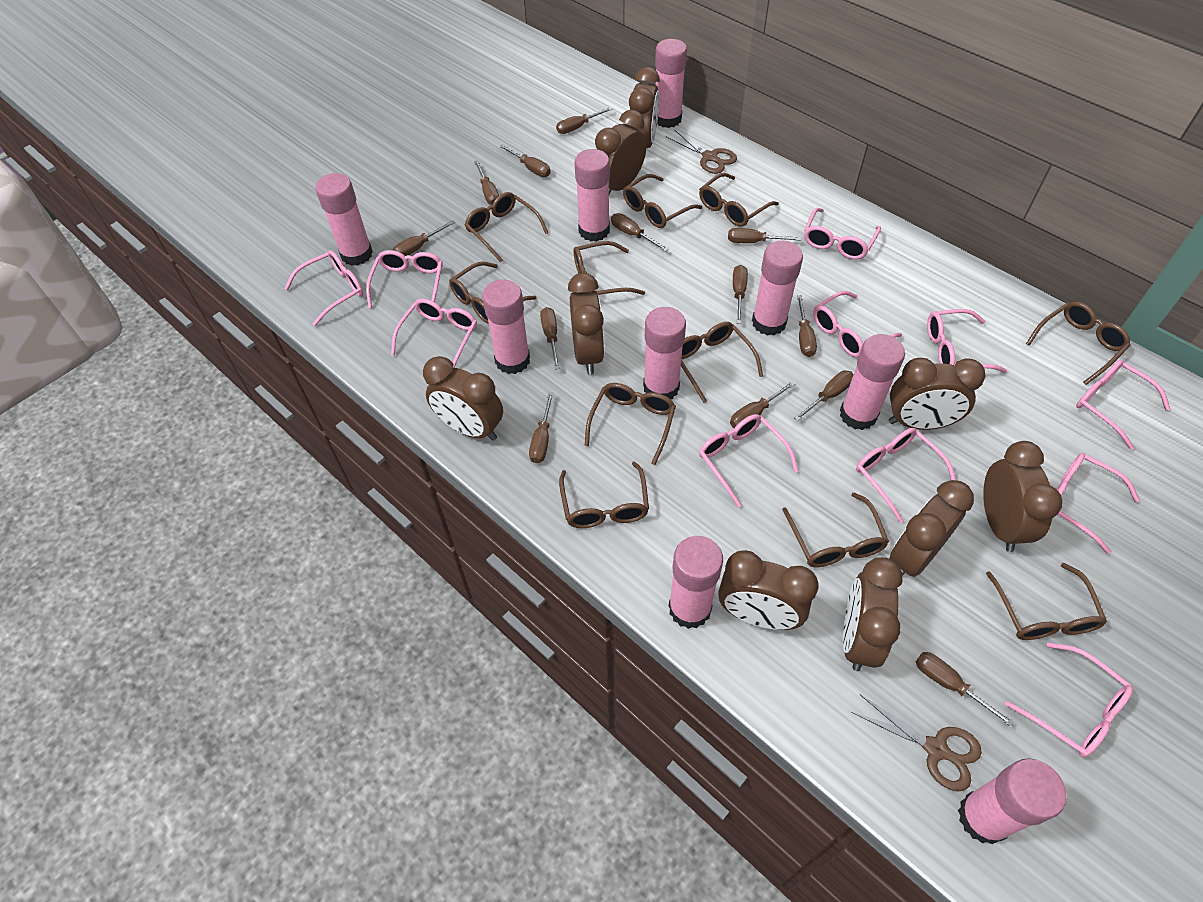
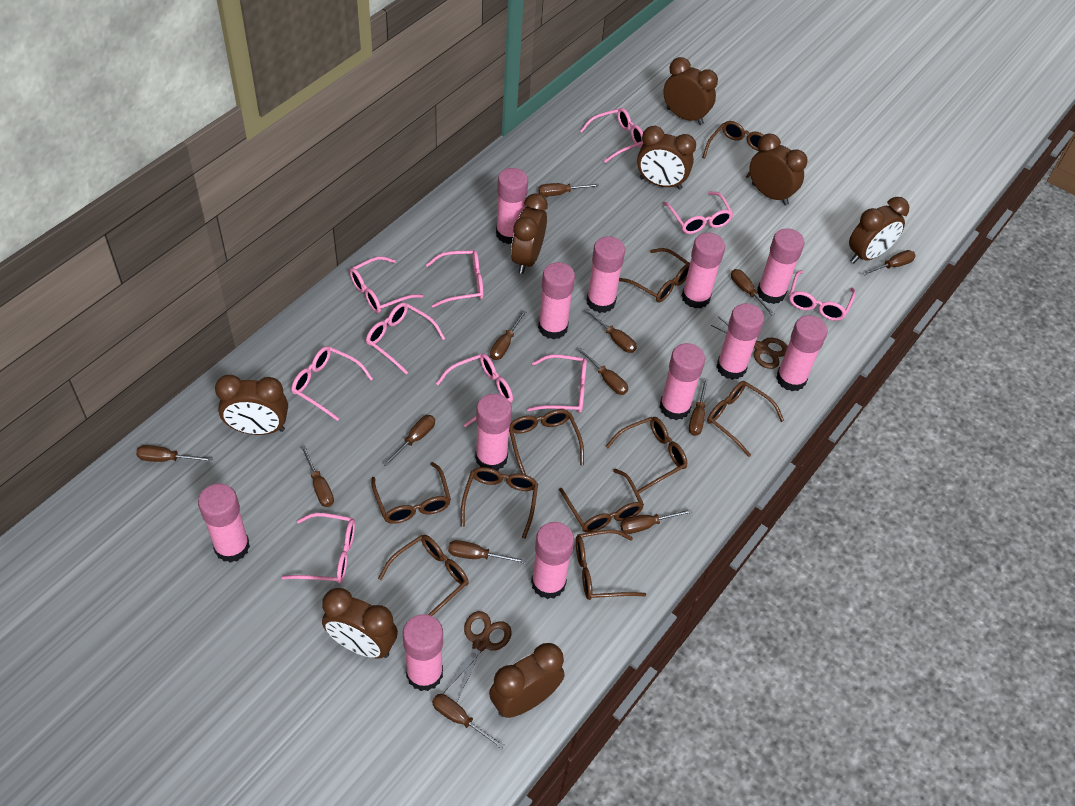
brown clock: [423,356,503,441] [568,273,605,375] [595,110,647,195] [629,67,660,148] [718,550,819,630] [843,557,903,671] [889,358,986,430] [890,480,974,577] [983,441,1062,552] = 9 -> [215,375,288,435] [322,588,398,659] [489,643,564,718] [511,193,548,274] [637,126,696,190] [663,57,718,125] [749,133,808,205] [849,197,909,263] = 8
brown glasses: [449,261,537,324] [465,192,548,263] [559,461,649,528] [574,241,645,295] [585,383,676,465] [623,174,702,228] [681,322,763,403] [699,173,779,227] [782,492,889,567] [986,563,1107,640] [1026,302,1131,385] = 11 -> [371,462,451,524] [378,535,469,616] [461,467,538,539] [509,409,584,475] [559,469,644,533] [576,530,646,600] [605,417,687,493] [619,248,690,302] [702,121,764,178] [707,381,784,457] = 10
pink glasses: [284,250,363,326] [366,250,443,309] [391,299,477,368] [699,414,799,508] [804,208,881,259] [813,291,902,358] [856,428,956,523] [927,309,1007,373] [1005,642,1133,757] [1057,453,1140,554] [1076,360,1171,450] = 11 -> [281,513,355,583] [291,346,373,421] [350,256,423,313] [366,303,445,375] [426,250,483,308] [436,354,513,427] [527,354,587,413] [580,108,643,163] [663,192,733,234] [789,270,856,321] = 10
pink glue stick: [315,173,373,266] [482,280,530,374] [574,149,610,241] [643,307,686,399] [655,39,687,128] [669,536,723,629] [752,241,803,336] [840,334,905,430] [958,758,1067,844] = 9 -> [198,483,250,563] [403,614,443,691] [475,394,512,471] [496,168,528,244] [531,522,574,599] [538,262,575,340] [587,236,625,313] [660,343,705,420] [682,233,725,309] [716,303,764,380] [757,228,804,304] [776,315,828,391] = 12

